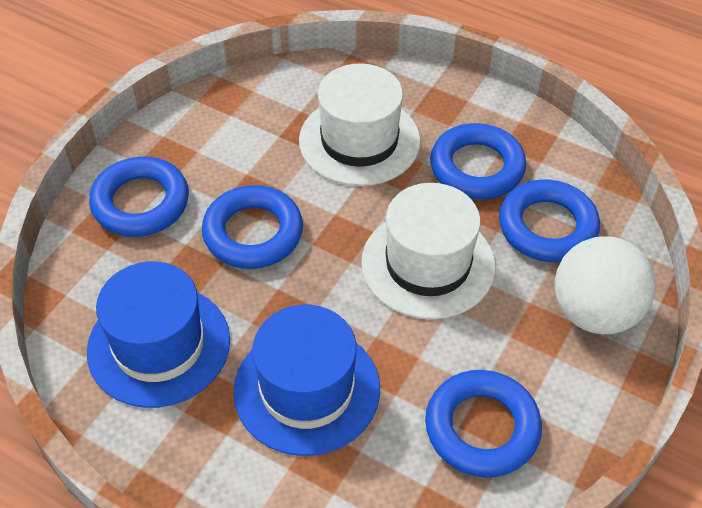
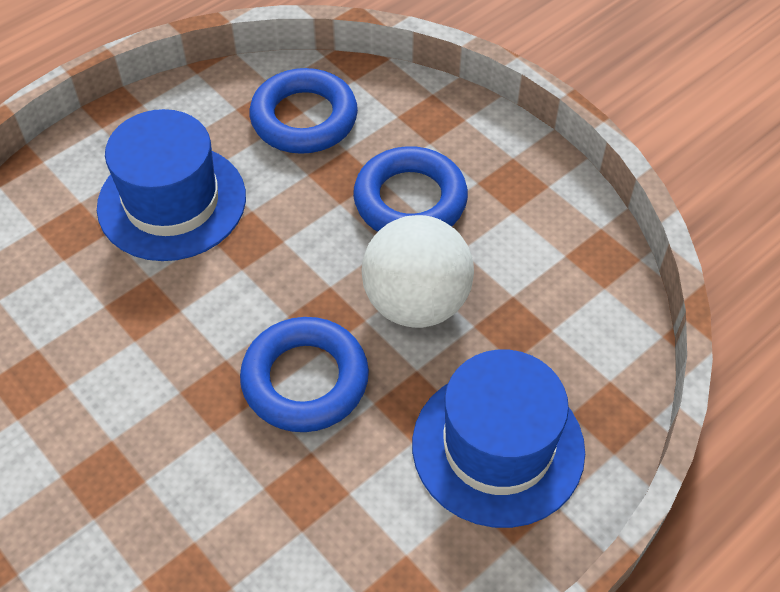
blue ring: [89,156,189,237] [202,185,303,269] [425,370,542,478] [430,123,526,199] [499,180,600,262] = 5 -> [240,317,369,432] [249,68,358,154] [353,146,468,232] = 3
white hat: [299,63,421,186] [361,183,495,320] = 2 -> none = 0

